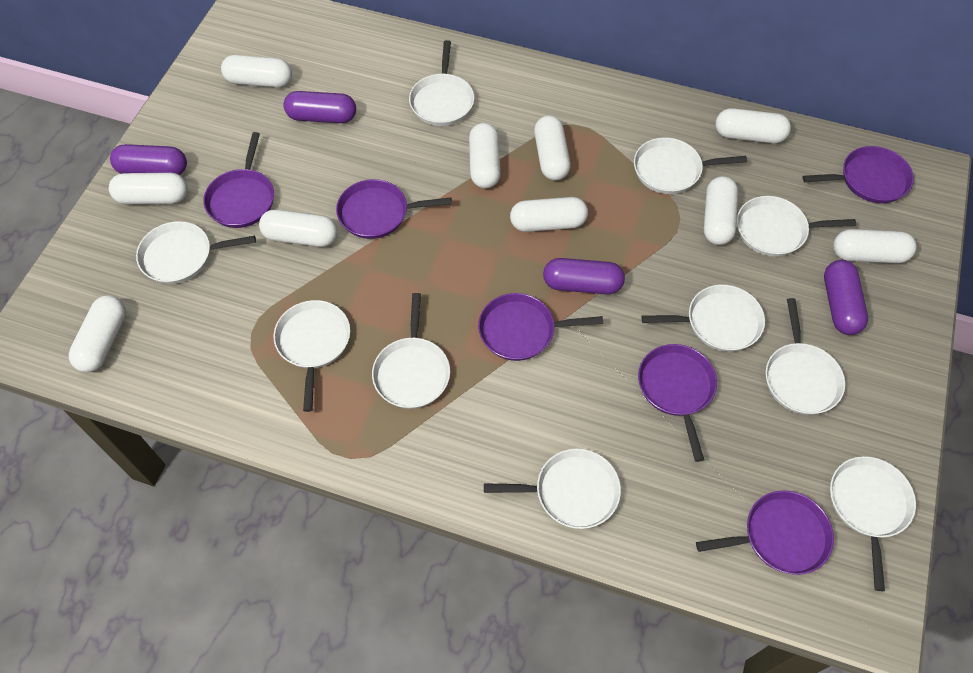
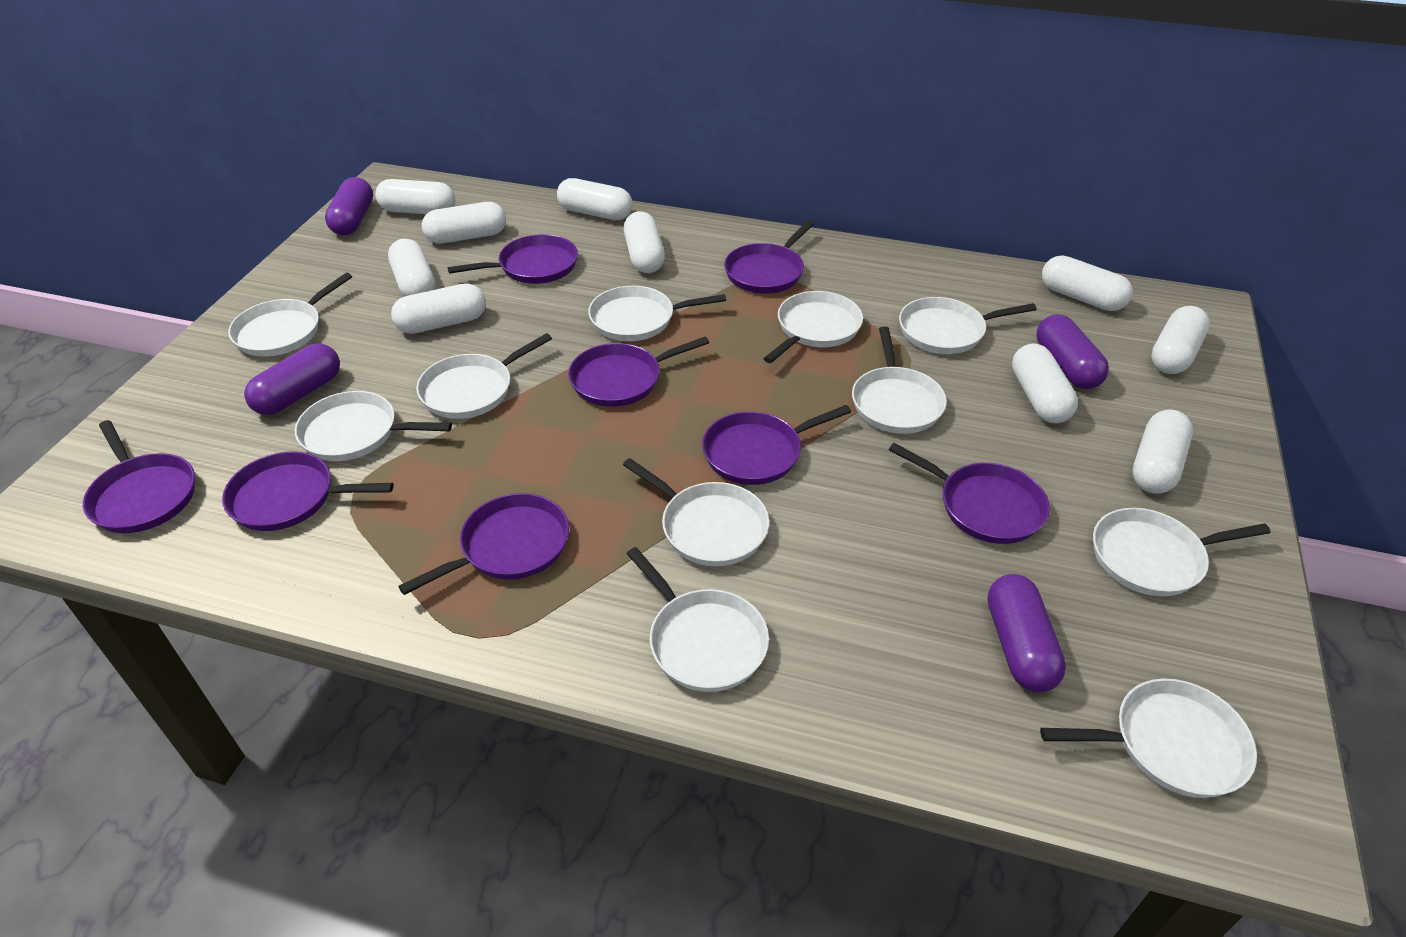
purple pan: [203,132,274,228] [336,179,452,239] [478,293,603,361] [638,344,717,462] [696,490,834,575] [803,146,914,203] = 6 -> [83,420,195,533] [222,452,394,531] [398,493,569,595] [448,234,578,284] [568,337,709,407] [702,405,851,485] [724,220,815,294] [889,443,1050,544] = 8
white pan: [136,221,256,284] [274,300,350,412] [372,293,450,409] [409,40,474,126] [484,449,621,529] [634,137,747,194] [641,285,765,352] [737,196,856,256] [765,298,845,415] [830,456,916,591] = 10 -> [228,273,352,356] [295,391,452,461] [416,333,552,419] [588,286,726,341] [623,458,769,566] [626,547,769,692] [763,291,863,363] [852,326,947,434] [899,297,1037,354] [1040,679,1257,798] [1093,508,1271,596] = 11

